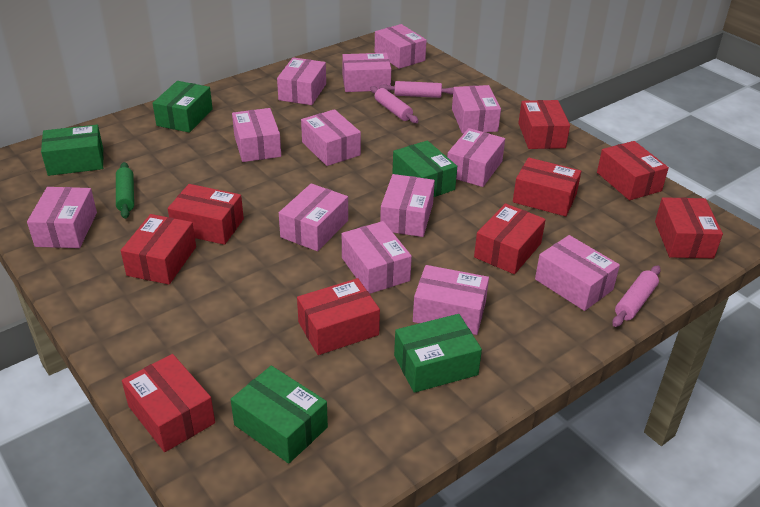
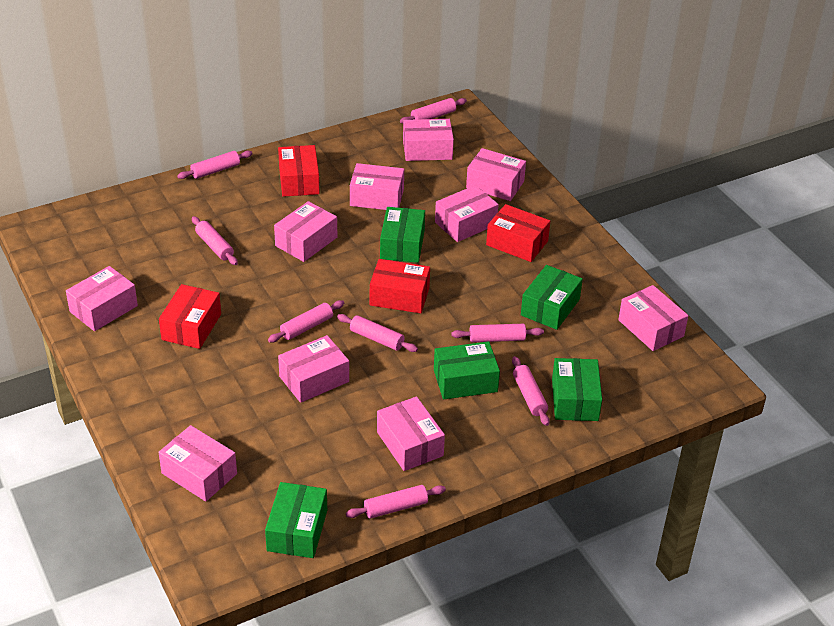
green rolling pin: [116,162,134,219] = 1 -> none = 0
pink box: [27,187,97,248] [232,108,281,162] [277,57,326,105] [279,183,348,251] [301,109,361,166] [342,53,391,92] [342,221,412,294] [375,24,427,69] [380,174,435,237] [413,265,489,335] [447,128,505,187] [452,85,501,134] [535,235,620,311] = 13 -> [66,266,138,331] [159,425,237,501] [274,201,337,262] [278,335,349,403] [350,163,404,210] [377,396,445,471] [403,119,454,161] [435,185,499,242] [466,148,526,201] [618,285,688,351] = 10
pink rolling pin: [370,86,419,123] [379,81,454,98] [612,265,661,327] = 3 -> [177,151,252,179] [192,216,238,265] [268,300,344,343] [337,314,418,352] [346,485,446,519] [400,98,467,124] [451,324,544,342] [512,356,550,426] = 8
red box: [121,214,196,285] [122,354,215,452] [168,184,244,245] [297,278,380,355] [474,203,546,274] [513,157,581,216] [518,100,570,149] [597,141,669,200] [655,197,723,258] = 9 -> [159,284,221,349] [278,145,320,197] [370,259,430,313] [486,204,550,262] = 4

